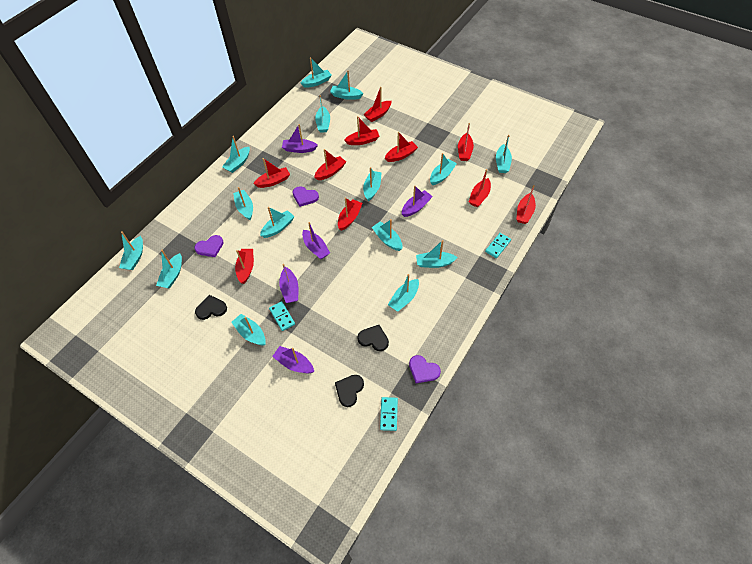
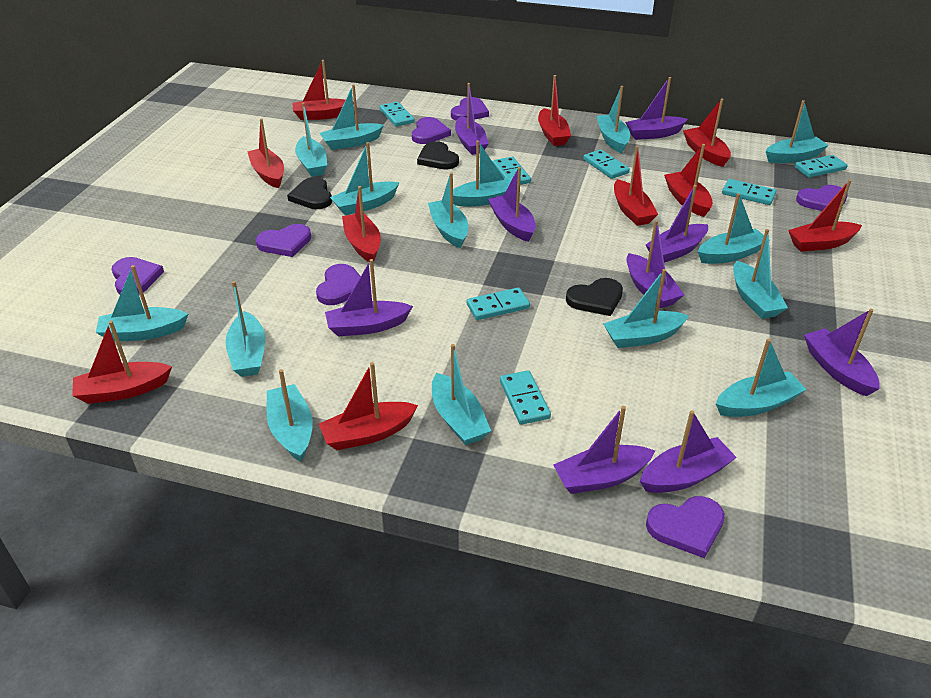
purple boat: [272,346,314,373] [279,264,298,303] [282,124,318,153] [302,222,330,259] [402,185,433,217] = 5 -> [325,259,413,336] [455,83,488,155] [488,167,536,242] [553,406,655,494] [625,77,688,140] [626,220,684,308] [640,410,737,493] [646,185,708,263] [804,309,880,396] = 9
purple heart: [194,235,224,257] [293,186,319,207] [409,355,441,383] = 3 -> [111,257,164,295] [256,224,311,257] [316,264,361,305] [412,117,451,144] [451,97,489,121] [646,496,725,558] [796,185,847,211] = 7
turquoise domino: [269,301,295,331] [380,397,398,431] [485,233,511,258] = 3 -> [380,102,415,127] [467,288,530,320] [492,157,531,185] [500,370,551,425] [583,150,630,179] [722,179,776,205] [795,155,848,177] = 7

